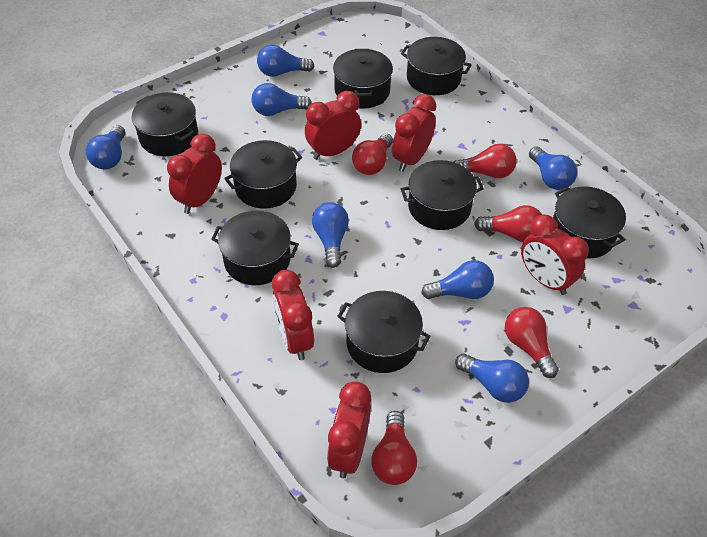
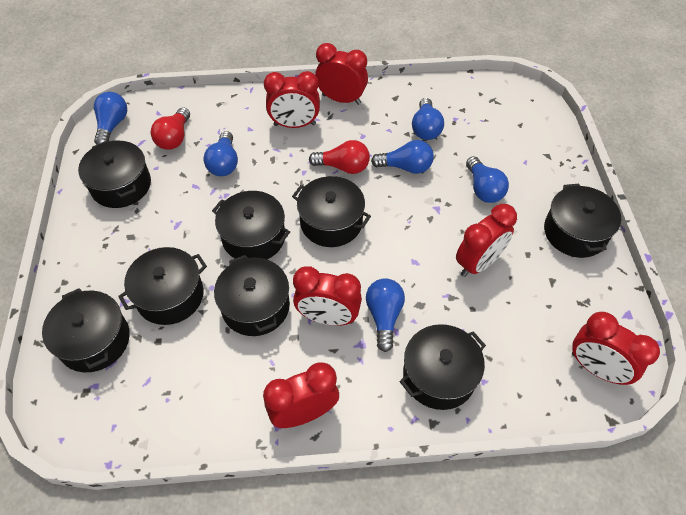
blue light bulb: [86,125,125,169] [252,83,312,116] [257,45,314,77] [312,202,349,268] [421,260,494,299] [455,354,529,403] [529,146,577,190] = 7 -> [94,92,127,145] [203,131,238,176] [366,278,405,352] [371,140,434,174] [412,98,444,140] [466,156,509,203] = 6
red light bulb: [352,133,393,175] [371,411,417,485] [454,144,517,178] [474,205,542,242] [505,307,559,378] = 5 -> [151,107,190,150] [309,140,370,174] = 2

